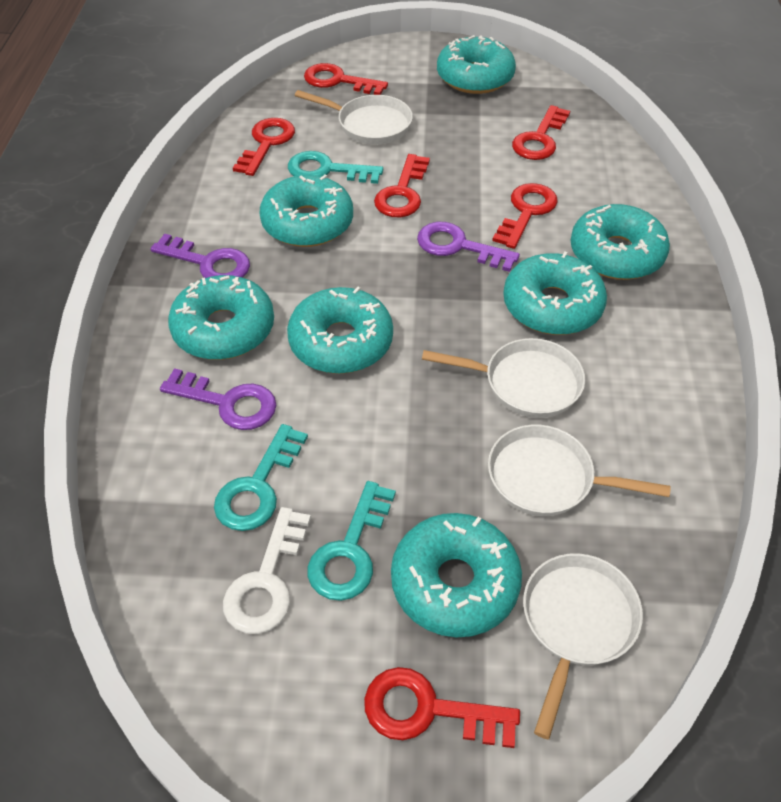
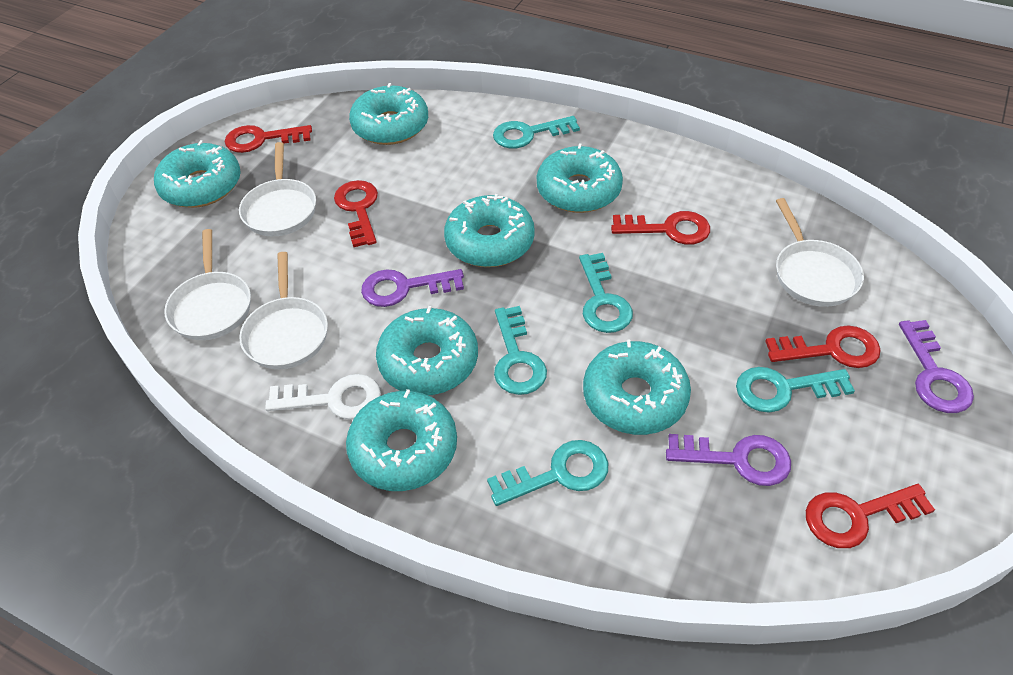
red key: [233,118,295,176] [304,63,388,95] [364,667,520,748] [374,154,430,217] [492,183,558,249] [512,105,570,160] = 6 -> [225,125,312,153] [334,180,378,247] [611,211,710,245] [765,325,881,368] [806,484,935,548] = 5
turquoise key: [214,424,308,531] [288,151,383,184] [308,481,396,601] = 3 -> [487,440,608,506] [493,116,580,149] [494,306,547,395] [579,253,633,333] [736,367,855,413] = 5

